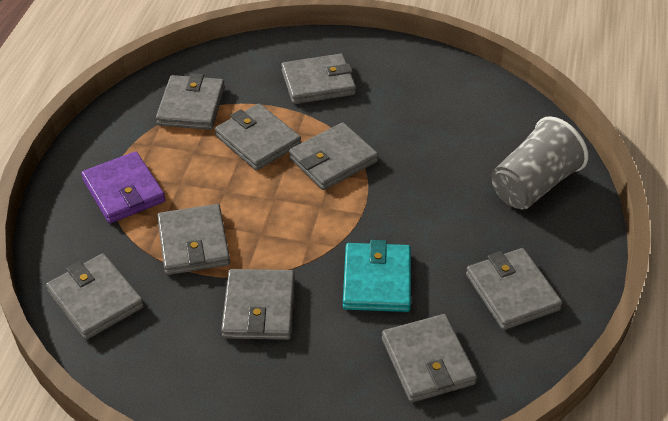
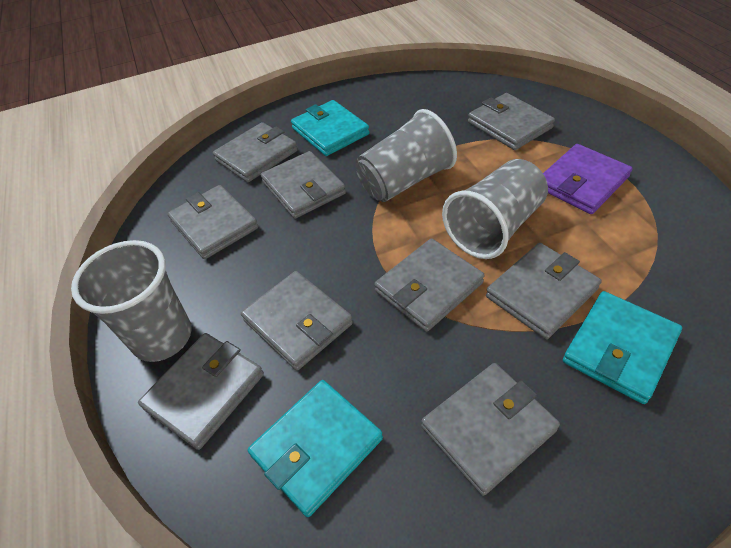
grey cup: [491,116,589,209] = 1 -> [71,240,192,362] [356,109,457,202] [442,159,548,259] = 3
turquoise wallet: [343,240,411,312] = 1 -> [248,380,383,517] [291,100,370,156] [563,291,682,404] = 3

